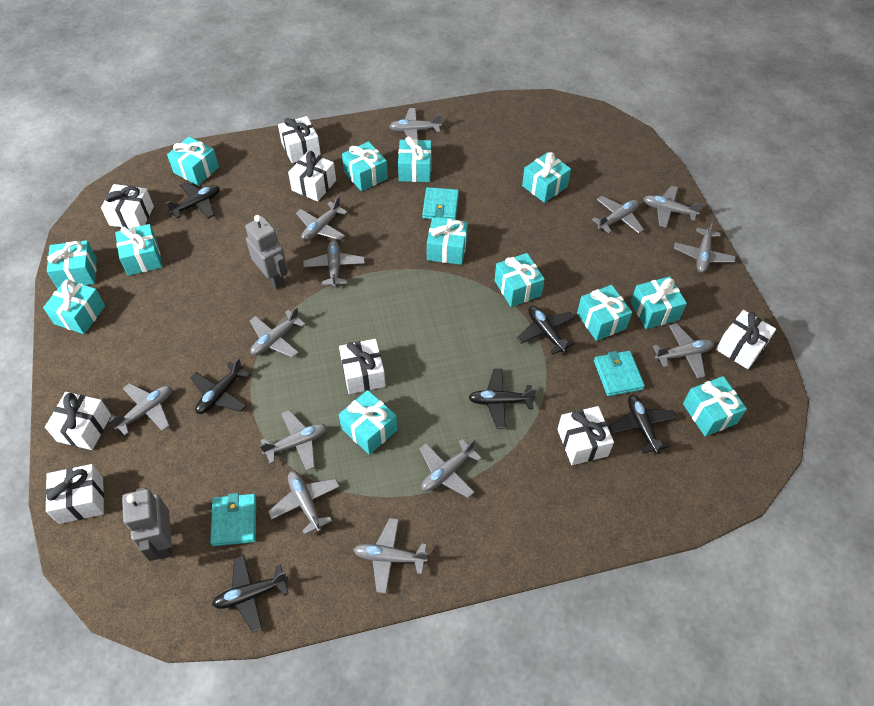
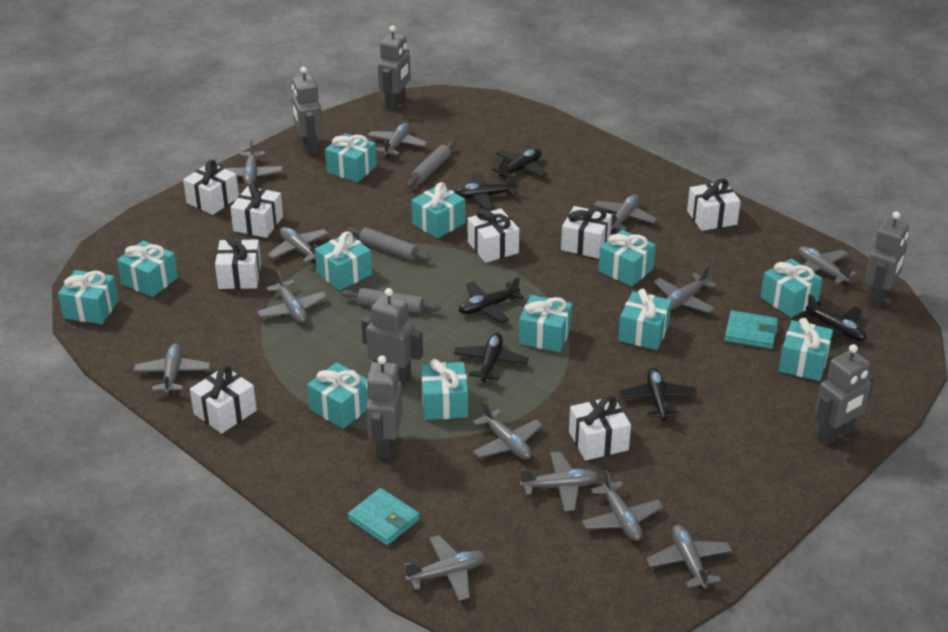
grey robot: [122,487,172,561] [245,215,287,289] = 2 -> [292,67,323,155] [361,288,423,385] [366,355,403,459] [378,25,411,111] [815,344,875,445] [865,211,909,308] = 6
grey rolling pin: none = 0 -> [341,288,441,313] [347,227,431,261] [406,141,455,188] = 3
turquoise gift: [43,279,105,334] [47,240,97,289] [115,224,162,276] [167,136,219,186] [339,390,397,455] [342,141,388,192] [398,137,431,182] [427,218,468,265] [494,253,545,307] [522,152,571,203] [577,285,632,341] [631,276,687,329] [683,376,747,437] = 13 -> [58,270,119,324] [117,240,178,297] [307,362,368,429] [315,231,372,290] [325,133,377,182] [411,182,465,239] [421,359,468,420] [519,295,572,352] [598,230,656,287] [618,289,672,350] [760,259,823,318] [779,318,833,381] = 12
turquoise wallet: [210,493,256,546] [422,187,459,220] [594,351,645,396] = 3 -> [348,488,420,546] [725,310,778,349] = 2

